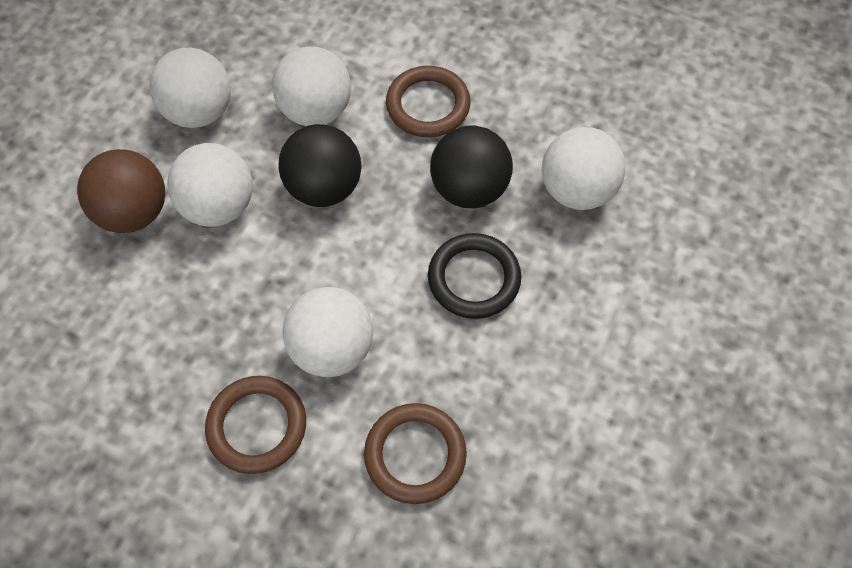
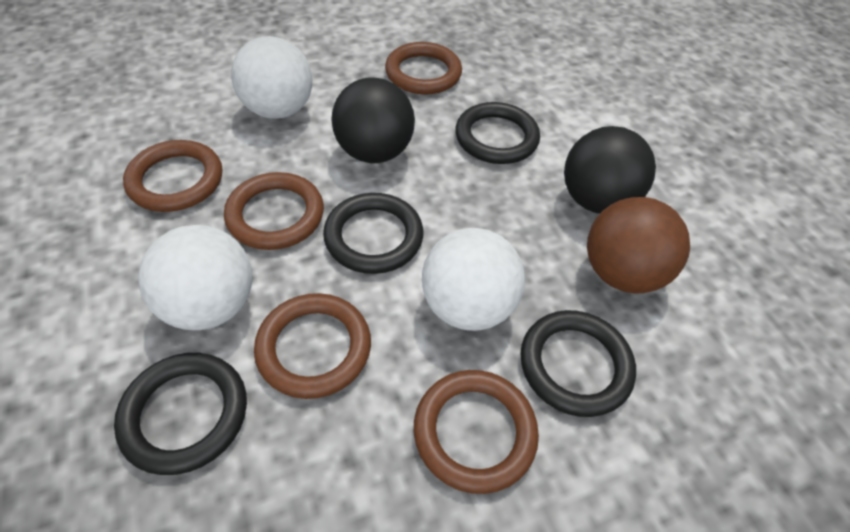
black ring: [428,233,521,319] = 1 -> [114,353,247,475] [323,193,423,274] [455,102,540,164] [520,310,636,417] = 4
brown ring: [205,376,306,474] [364,403,467,504] [386,66,471,137] = 3 -> [123,140,222,212] [224,172,324,250] [254,293,371,399] [385,42,462,94] [414,370,539,494] = 5
white ball: [149,48,231,128] [167,143,253,227] [272,46,351,126] [282,287,373,377] [542,127,625,210] = 5 -> [139,225,252,330] [231,36,312,119] [422,228,525,331] = 3

